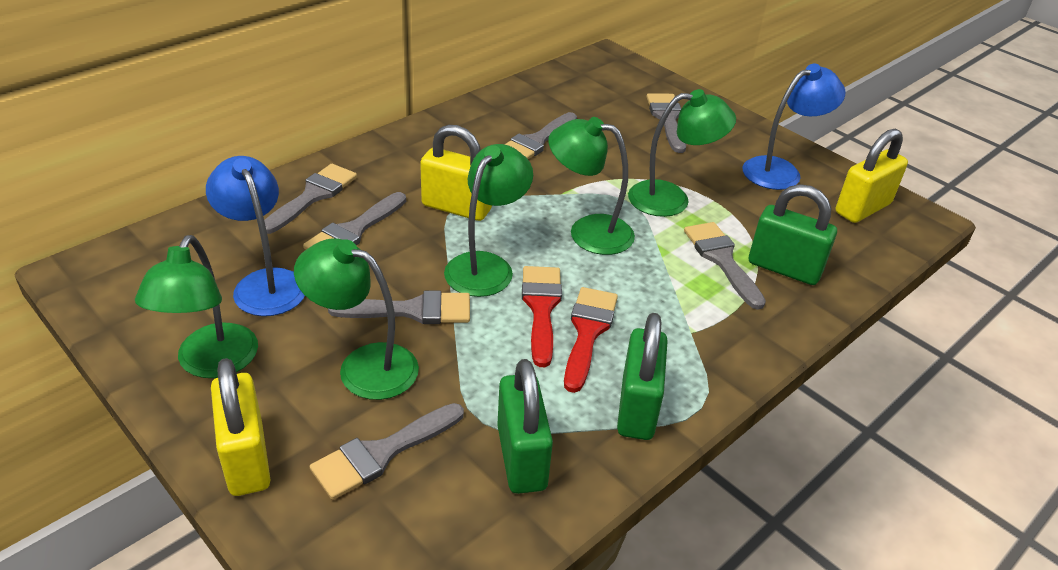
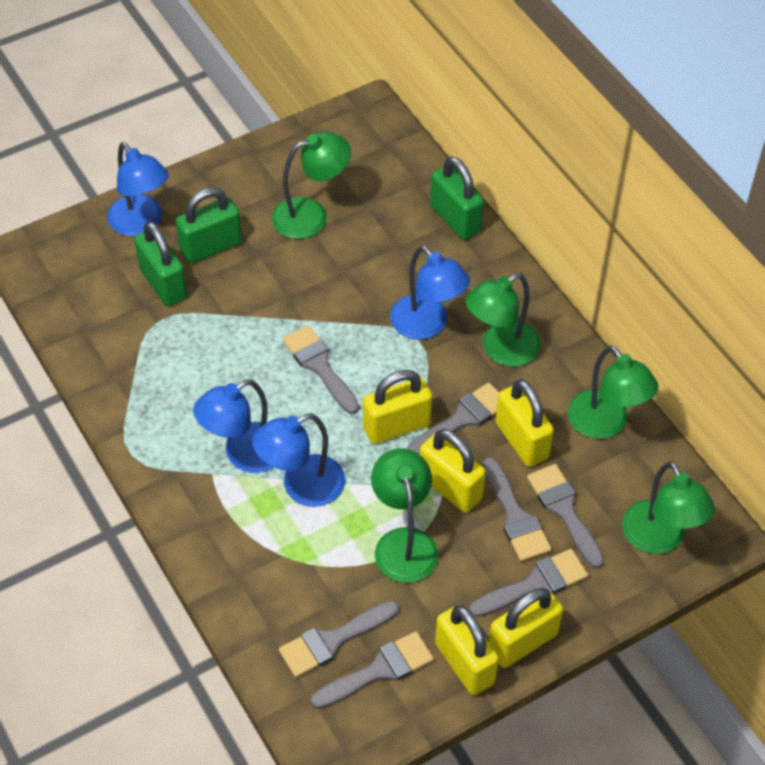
blue lamp: [206,156,305,316] [742,64,845,190] = 2 -> [107,142,169,236] [193,379,274,473] [252,414,345,507] [390,246,470,340] = 4
red brush: [522,266,562,367] [564,287,618,393] = 2 -> none = 0
yellow padlock: [211,358,271,496] [420,125,492,221] [836,129,908,223] = 3 -> [363,370,432,444] [420,429,486,512] [435,605,499,695] [489,588,563,668] [495,379,554,467] = 5

